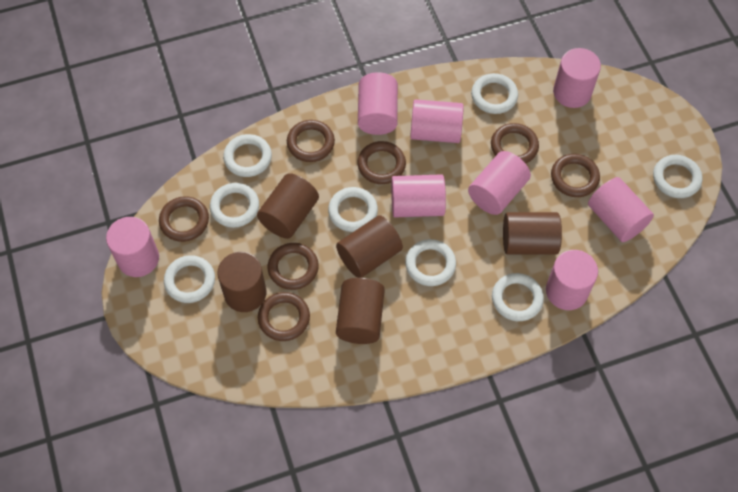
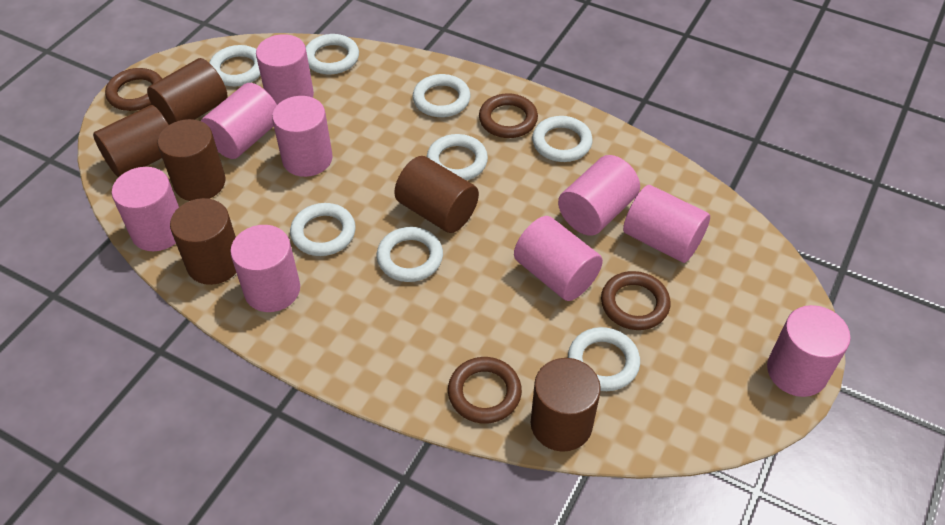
brown cylinder: [217,252,266,312] [257,173,319,239] [336,215,403,278] [336,278,385,344] [503,212,562,254] = 5 -> [93,105,169,178] [147,58,228,125] [158,119,226,201] [170,198,236,285] [394,156,479,233] [531,358,601,452] = 6
brown ring: [159,196,209,242] [258,292,310,341] [268,243,319,290] [287,120,335,162] [357,141,406,184] [491,123,539,164] [551,154,600,197] = 7 -> [105,68,162,111] [448,357,522,423] [479,93,538,138] [601,271,671,330] = 4
pink cylinder: [106,217,159,277] [358,72,398,135] [391,174,446,217] [410,99,464,143] [468,151,531,215] [546,250,598,310] [553,48,601,108] [588,177,654,242] = 8 -> [112,167,179,251] [201,83,277,159] [230,225,300,312] [256,34,314,105] [272,96,333,177] [514,216,603,301] [558,155,640,236] [623,185,710,263] [767,305,851,397] = 9

